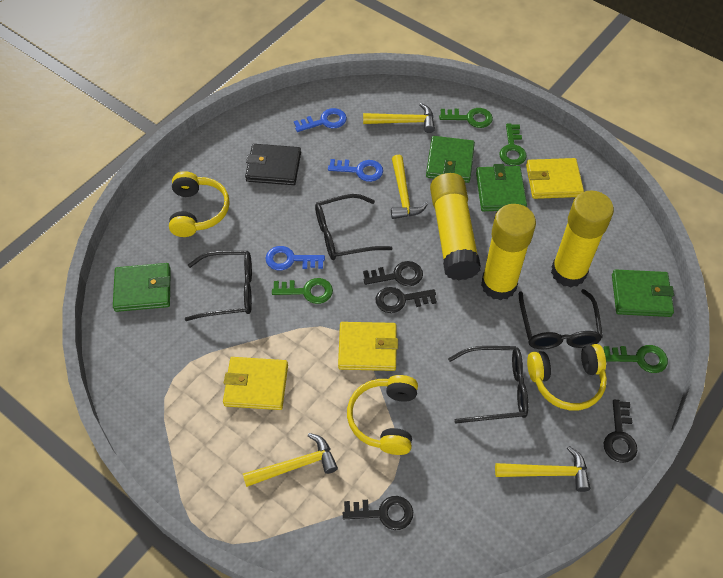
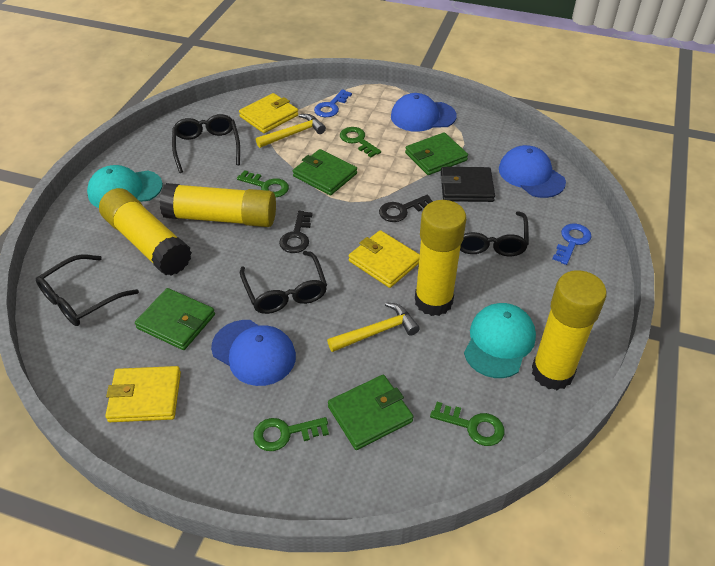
black key: [343,496,413,530] [363,261,423,286] [376,287,437,313] [604,400,637,463] = 4 -> [279,211,313,253] [379,195,433,222] = 2
blue cap: none = 0 -> [211,320,296,386] [391,93,457,132] [499,145,566,198] = 3
blue key: [265,246,325,270] [294,108,347,132] [328,159,383,182] = 3 -> [314,89,352,117] [552,223,591,265] = 2
turquoise cap: none = 0 -> [87,165,163,208] [464,303,536,378] = 2
yellow glue stick: [430,173,481,280] [481,204,536,300] [551,191,614,288] = 3 -> [99,188,192,276] [160,183,276,227] [415,200,467,316] [532,270,607,390] = 4
yellow hammer: [243,433,338,487] [363,103,435,133] [391,155,428,219] [495,446,590,492] = 4 -> [256,114,326,148] [327,302,420,352] = 2
yellow headphones: [169,171,230,237] [347,375,418,455] [527,344,607,411] = 3 -> none = 0

